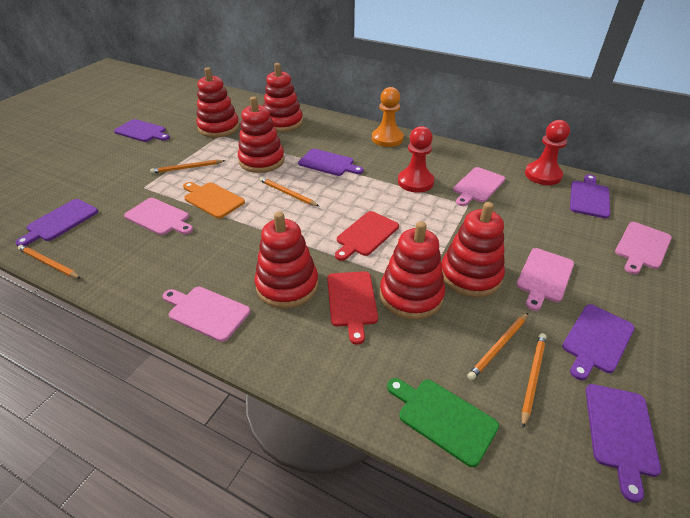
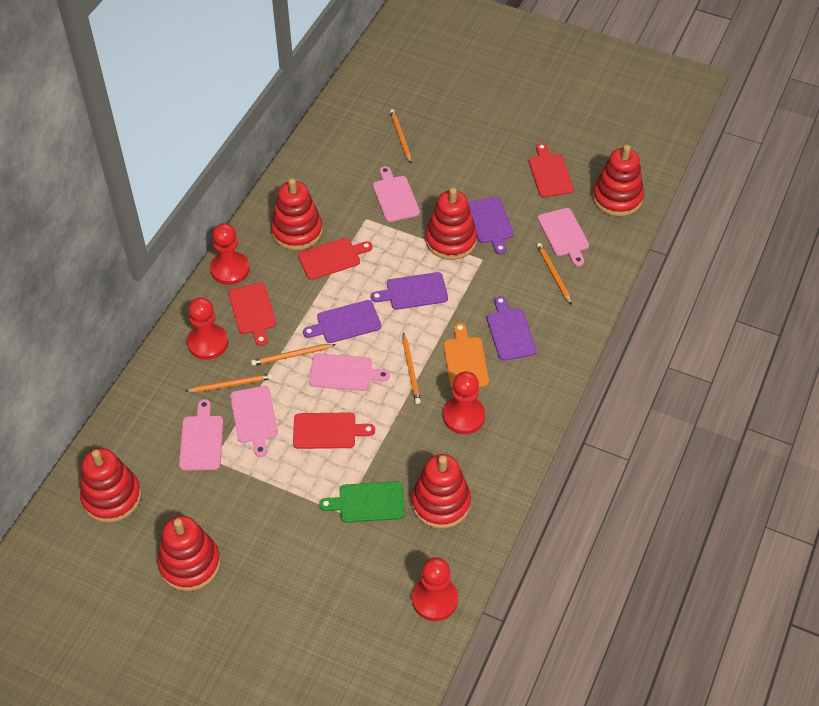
orange pawn: [372,87,404,147] = 1 -> none = 0
purple cutting board: [15,199,98,246] [114,119,170,142] [298,149,364,176] [562,304,635,380] [570,174,610,218] [586,384,661,503] = 6 -> [303,300,381,343] [371,272,448,310] [468,197,514,254] [487,296,537,361] = 4
red cutting board: [327,271,378,345] [335,211,399,261] = 2 -> [229,283,276,346] [293,412,375,449] [298,238,373,280] [529,143,574,197] = 4
red pawn: [398,126,434,193] [525,120,570,185] = 2 -> [187,297,228,360] [210,223,250,285] [412,557,458,621] [443,371,485,434] = 4

